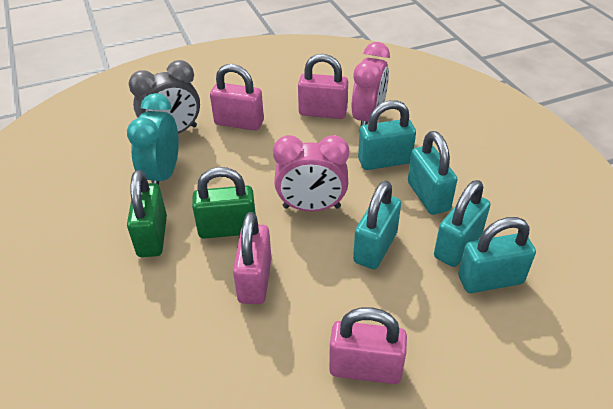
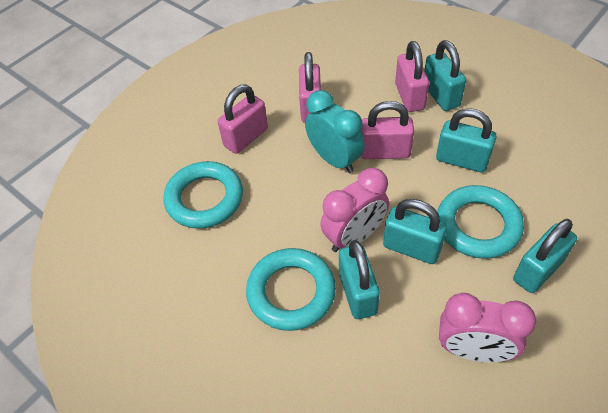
green padlock: [127,170,167,257] [192,167,256,239] = 2 -> none = 0
grey clock: [128,60,200,134] = 1 -> none = 0
turquoise ring: none = 0 -> [163,161,243,229] [246,248,336,331] [437,185,524,259] = 3

